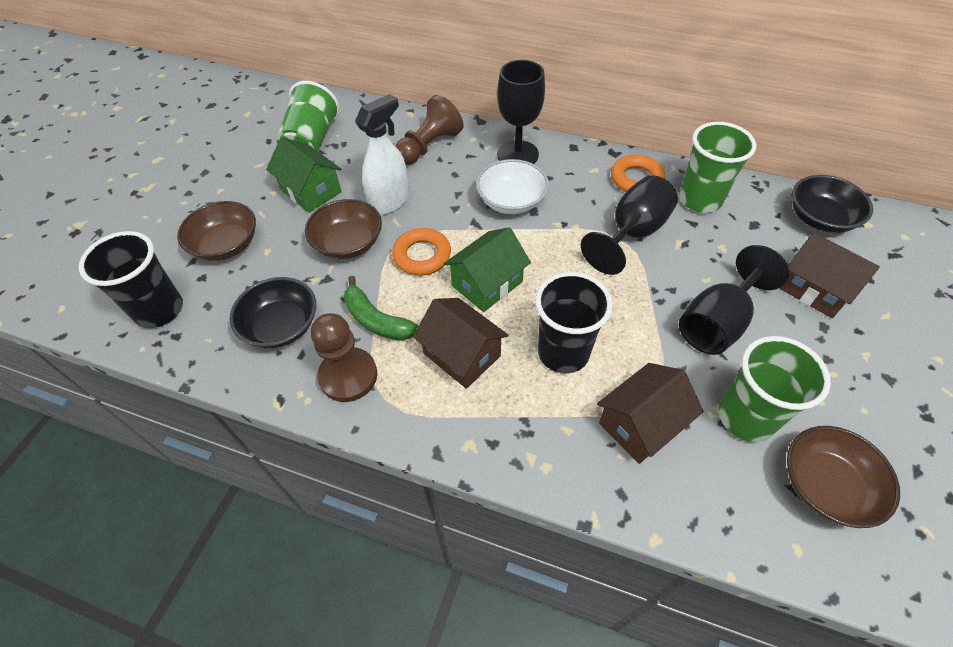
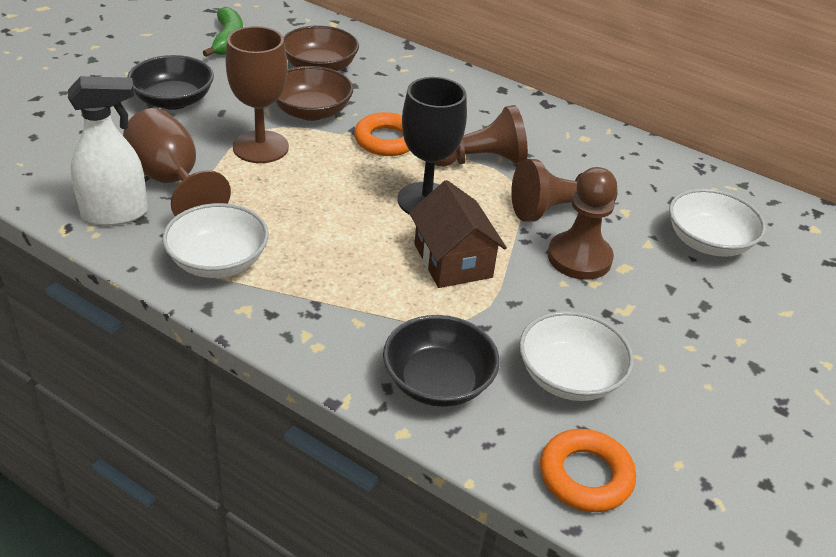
black cup: [79,231,183,328] [535,272,613,373] = 2 -> none = 0
black goblet: [497,60,545,164] [581,175,678,275] [679,245,789,355] = 3 -> [397,77,467,215] = 1
brown bowl: [177,201,256,261] [305,199,382,259] [787,426,900,528] = 3 -> [275,66,353,121] [283,25,359,71] = 2
brown goblet: none = 0 -> [123,108,231,217] [226,26,289,163] = 2
brown house: [413,298,508,389] [597,363,704,464] [779,232,880,318] = 3 -> [409,180,507,288] = 1
brown pawn: [311,313,377,402] [395,95,464,165] = 2 -> [435,105,528,167] [511,159,618,222] [548,167,617,280] = 3
green cup: [276,81,340,151] [679,122,756,213] [719,336,831,442] = 3 -> none = 0
green house: [266,137,342,213] [444,227,531,312] = 2 -> none = 0
white bowl: [476,159,549,214] = 1 -> [162,203,269,278] [519,311,634,401] [669,189,766,257] = 3

